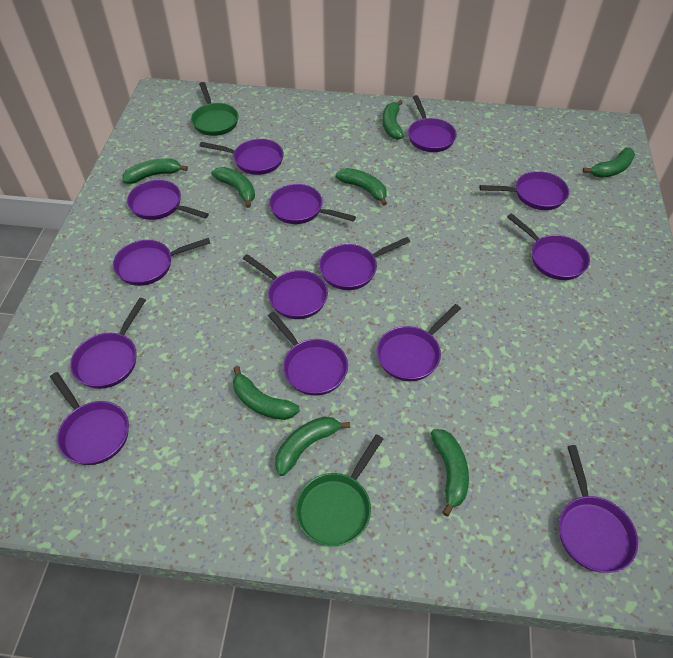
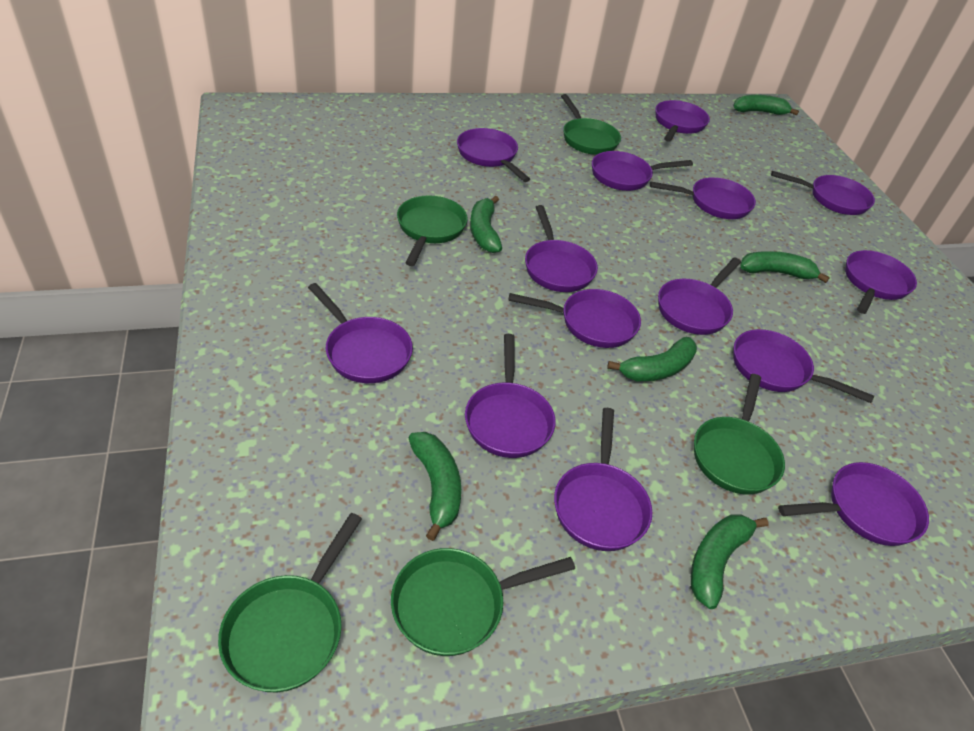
green banana: [122,158,188,184] [212,167,255,208] [233,366,300,420] [275,416,350,476] [336,168,387,206] [383,100,403,140] [431,429,469,516] [583,148,635,178] = 8 -> [409,432,461,541] [470,195,502,253] [607,337,697,381] [691,514,769,609] [733,95,799,116] [740,251,830,283] = 6
green pan: [191,82,238,136] [296,434,383,546] = 2 -> [218,513,362,692] [391,548,575,656] [397,195,468,266] [561,94,621,155] [694,374,785,495] = 5

